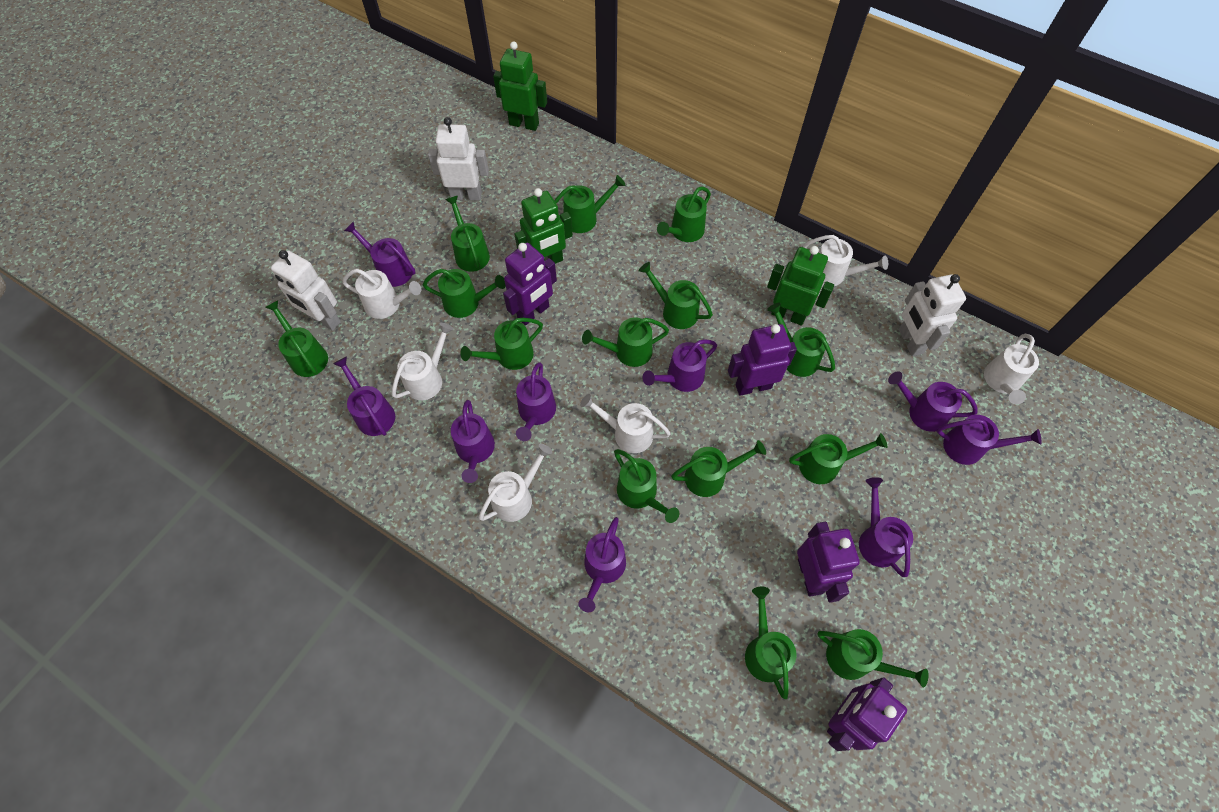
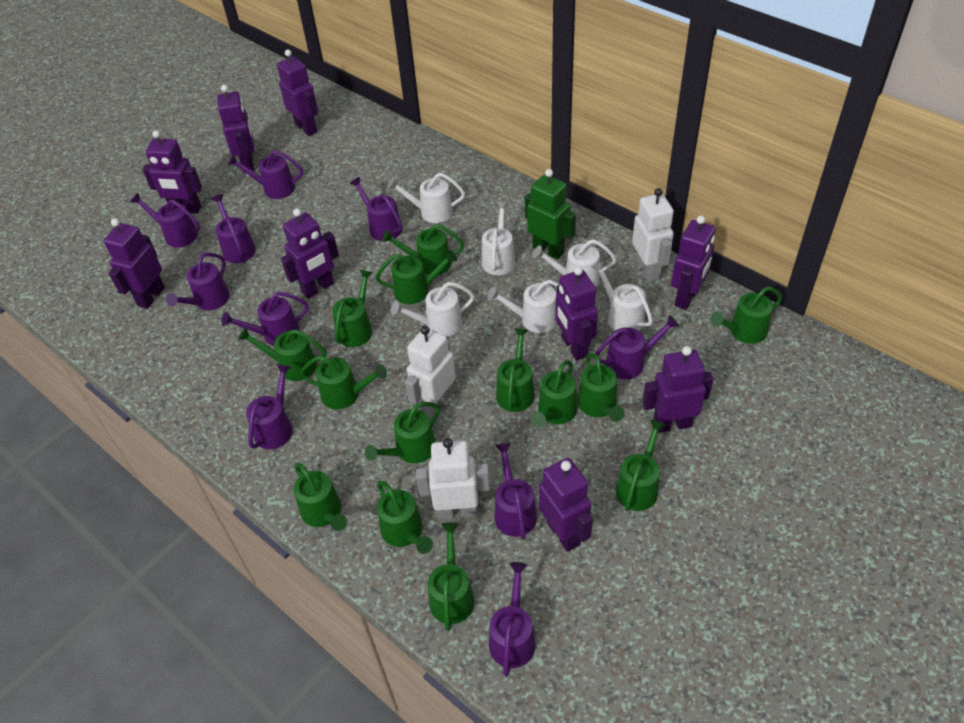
green robot: [493,41,547,131] [515,188,573,264] [767,246,834,325] = 3 -> [525,169,576,260] = 1
purple robot: [503,243,557,325] [728,324,797,396] [797,522,860,603] [827,677,907,751] = 4 -> [103,218,165,309] [142,130,202,214] [217,85,255,173] [277,49,318,136] [281,208,339,298] [539,458,593,552] [555,266,598,360] [642,346,714,433] [671,216,715,310] = 9
purple watering can: [333,356,395,436] [344,221,416,287] [451,400,495,483] [516,362,556,441] [578,517,626,612] [642,339,717,392] [859,477,913,577] [888,371,978,432] [937,415,1042,465] = 9 -> [130,193,200,248] [166,252,230,310] [211,194,256,263] [221,292,309,346] [228,150,303,199] [246,364,293,449] [349,177,402,241] [489,562,535,677] [494,443,537,539] [595,315,679,379] = 10

